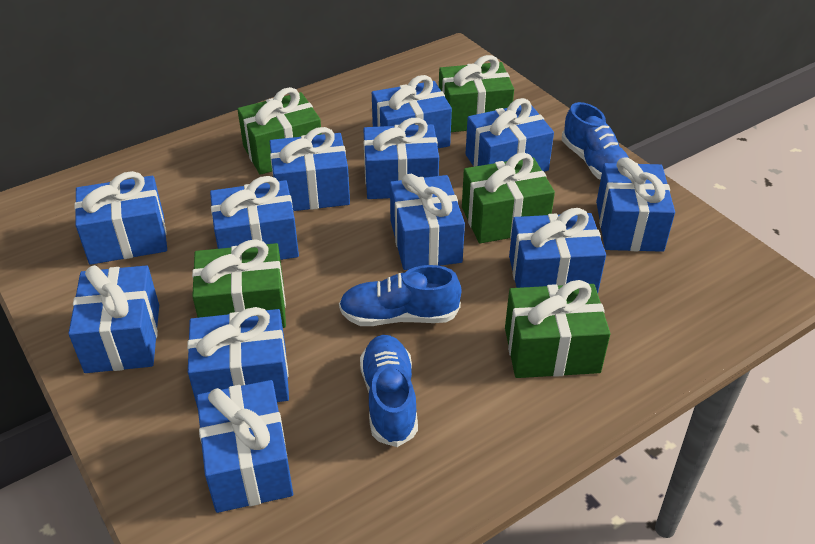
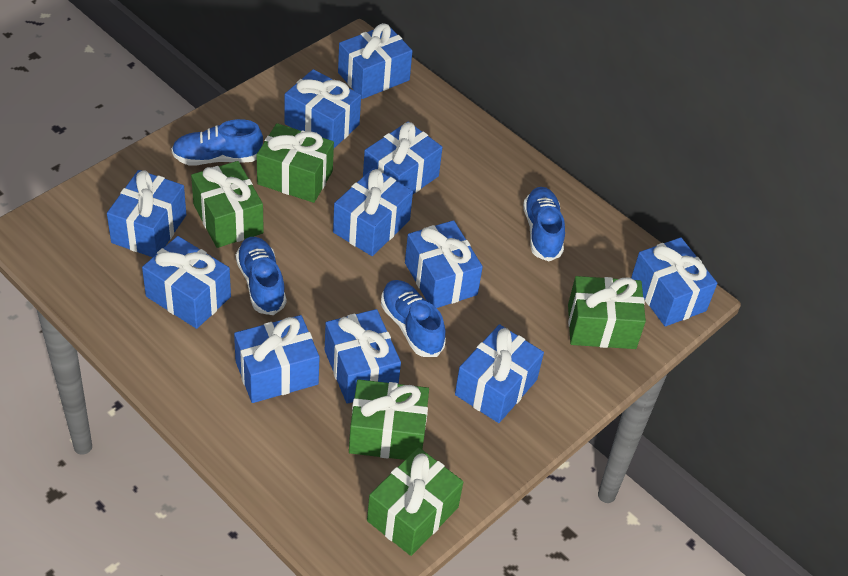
blue gift: [68,265,159,373] [74,171,167,265] [187,307,289,408] [197,380,293,513] [210,176,299,260] [270,127,350,211] [363,118,439,199] [372,75,452,148] [390,174,465,270] [466,98,554,172] [509,208,606,293] [596,157,675,252] = 12 -> [107,170,186,257] [142,236,231,329] [234,315,320,403] [285,69,361,148] [325,309,401,404] [333,168,413,256] [338,23,412,99] [363,122,443,194] [405,220,483,308] [455,324,544,423] [631,237,717,326] = 11
blue shoe: [339,265,461,326] [360,335,418,447] [562,102,629,180] = 3 -> [171,119,263,165] [236,237,286,315] [381,280,446,357] [523,187,565,261] = 4

